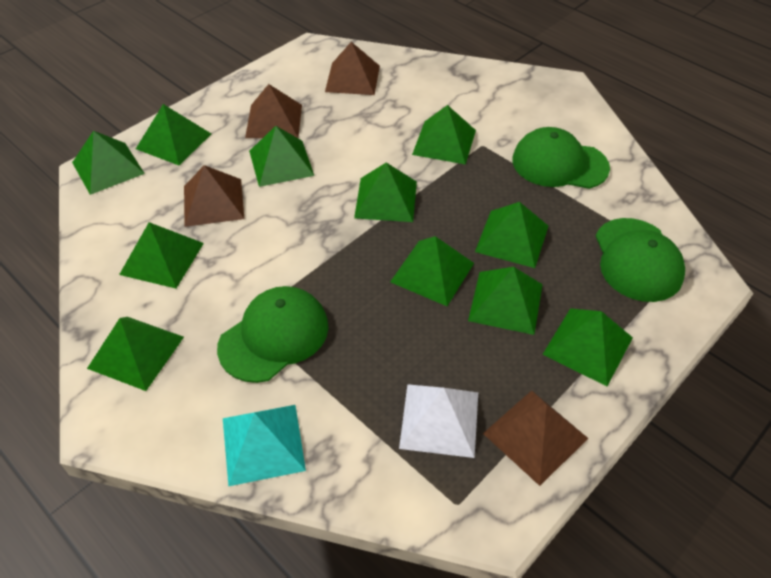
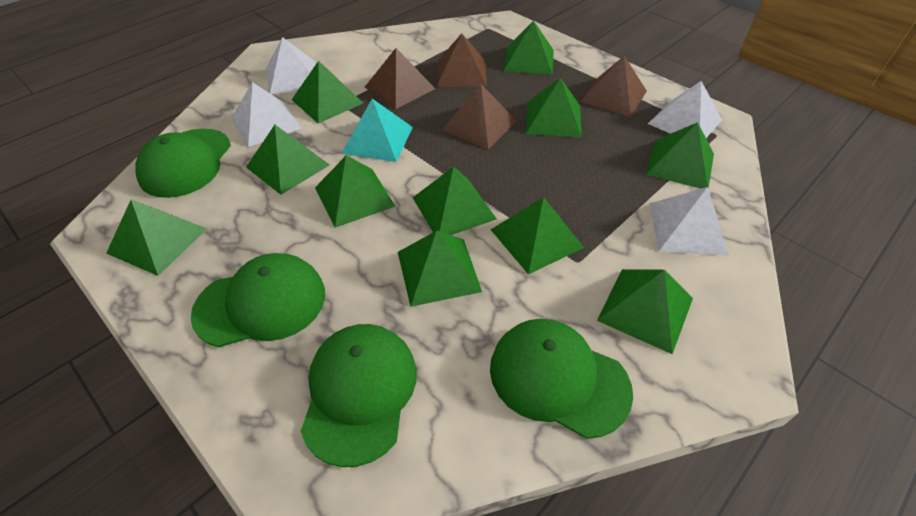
green cap: [217,286,329,383] [512,127,610,189] [596,218,685,302] = 3 -> [135,128,231,198] [191,253,325,347] [300,324,417,467] [490,319,633,439] = 4
white pyramid: [399,384,478,458] = 1 -> [231,82,302,147] [266,37,316,94] [648,81,722,138] [649,187,729,256] = 4

